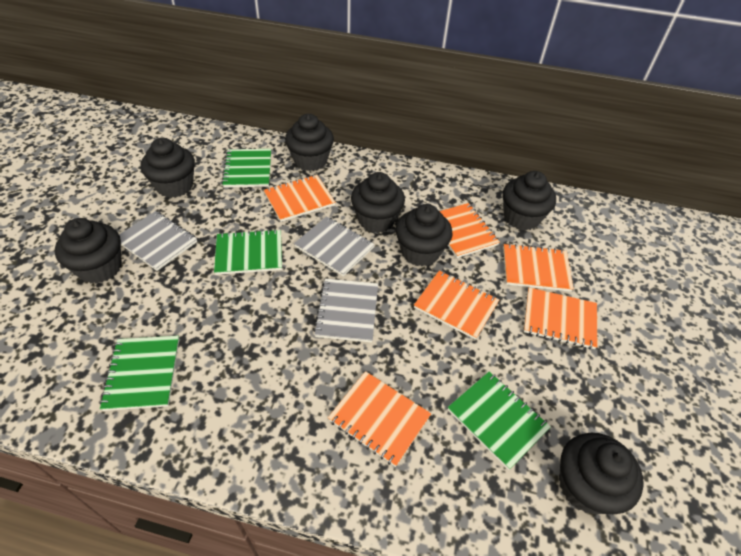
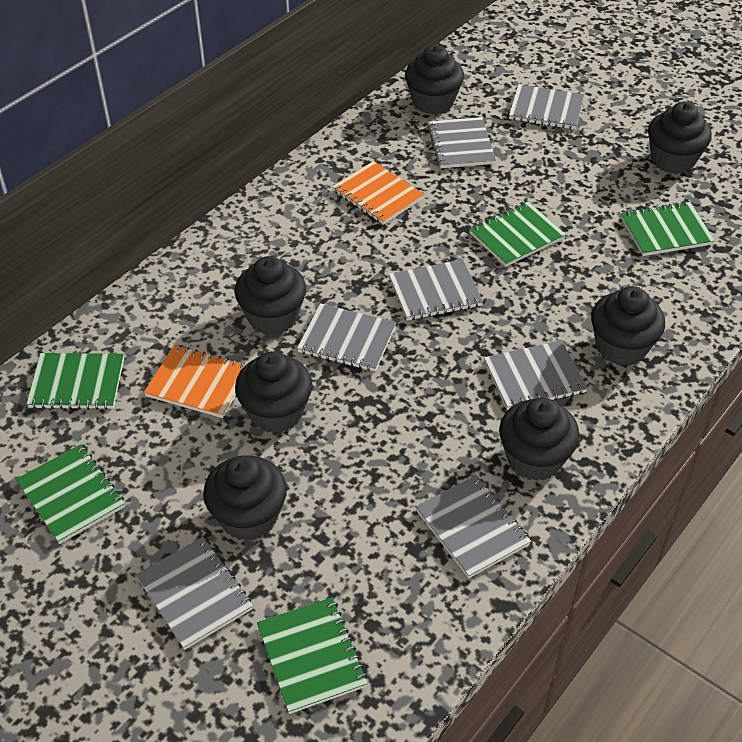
green notebook: [100,336,179,411] [214,229,282,275] [221,149,271,188] [448,372,551,470] = 4 -> [16,444,125,544] [27,353,124,410] [257,597,367,714] [469,202,566,267] [621,202,715,256] = 5
grey notebook: [119,211,197,271] [294,216,375,276] [314,279,378,342] = 3 -> [136,537,253,650] [297,303,397,372] [389,259,483,321] [416,475,531,578] [428,117,496,168] [484,340,588,410] [509,84,584,129] = 7
orange notebook: [264,175,336,222] [328,371,431,467] [414,271,499,340] [439,203,500,258] [503,243,574,292] [524,287,597,349] = 6 -> [144,345,246,418] [332,161,425,225] = 2

